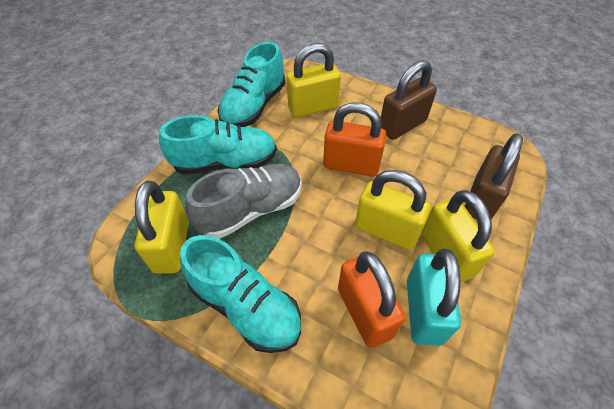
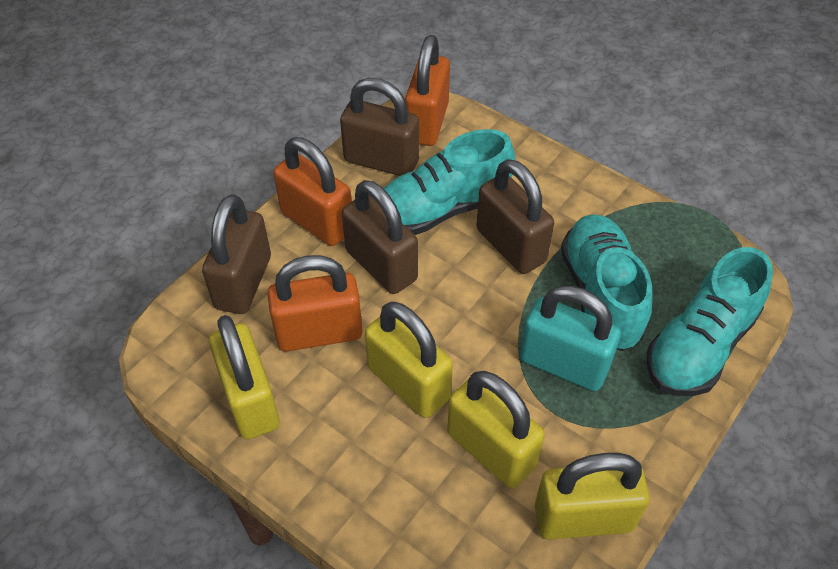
brown padlock: [381,60,437,140] [465,133,523,219] = 2 -> [202,194,271,314] [340,78,419,176] [342,180,418,294] [476,159,554,274] = 4
grey shoe: [185,164,302,238] = 1 -> none = 0
orange padlock: [323,102,386,177] [338,251,405,348] = 2 -> [267,255,363,351] [273,137,352,246] [405,35,450,146] = 3

